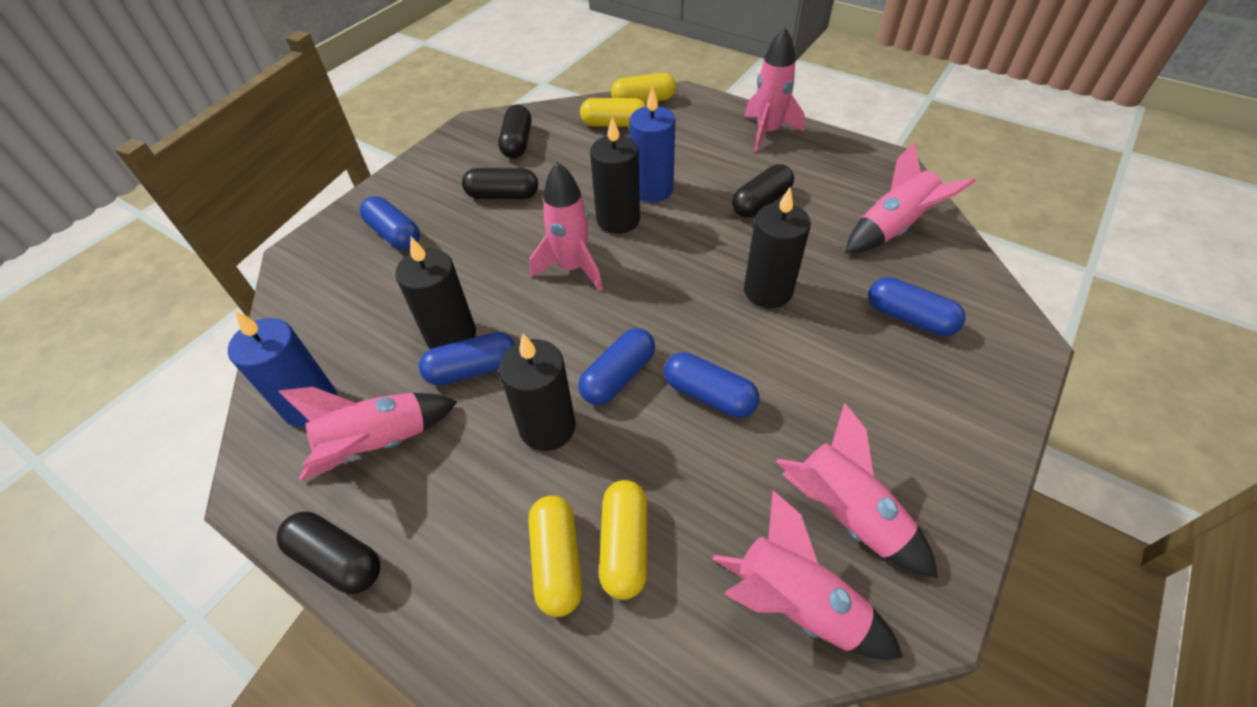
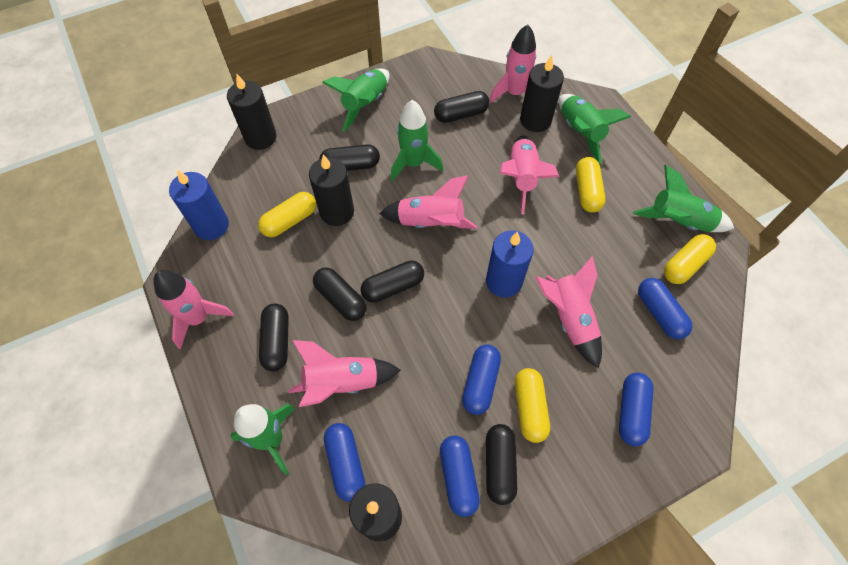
black capsule: [276,512,380,594] [462,168,538,199] [498,105,531,159] [732,164,794,218] = 4 -> [259,303,289,371] [313,267,367,321] [319,144,380,171] [361,260,424,303] [434,91,490,123] [486,424,517,505] = 6
green rocket: none = 0 -> [231,404,296,475] [322,69,390,132] [390,100,443,181] [559,94,631,164] [633,165,734,232] = 5

